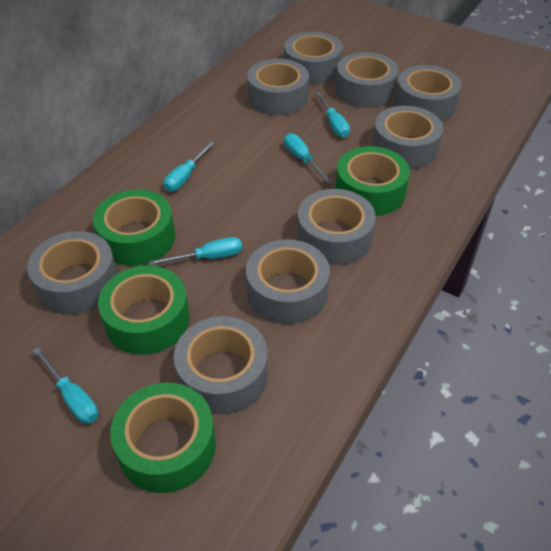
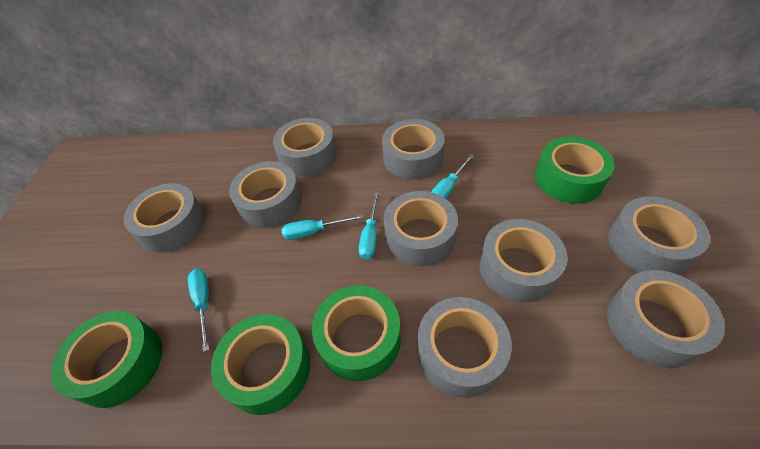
turquoise screwdriver: [33,347,98,424] [149,237,242,266] [164,141,215,191] [284,133,332,183] [316,92,350,138] = 5 -> [188,269,210,352] [281,214,364,240] [359,192,379,260] [431,154,474,199] = 4

